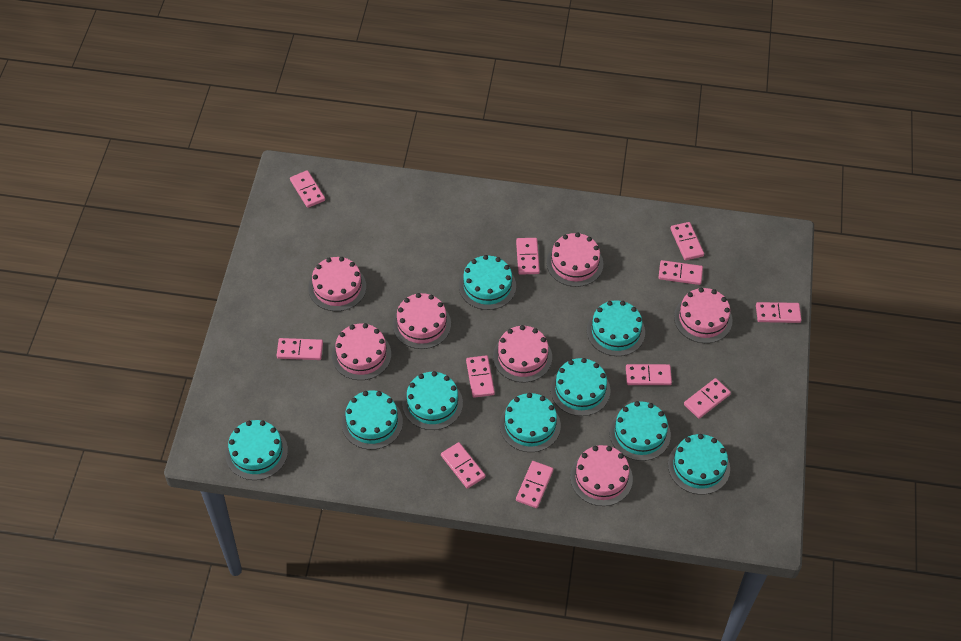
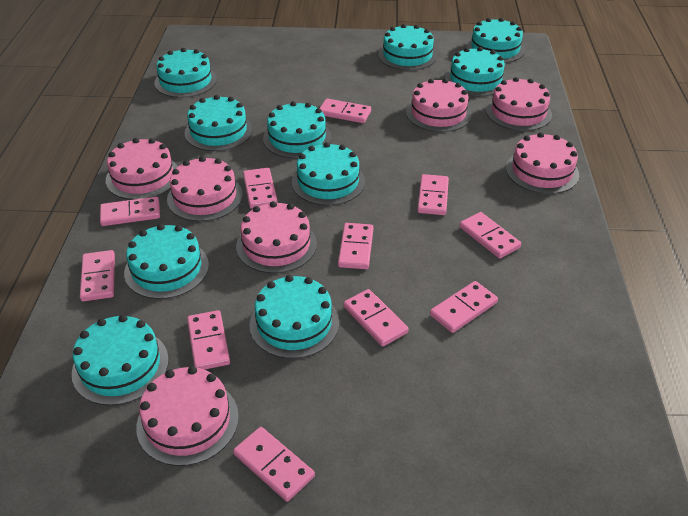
turquoise cake: [226,420,288,480] [342,390,403,450] [402,371,463,430] [459,255,516,310] [500,393,561,452] [550,358,610,416] [587,300,645,356] [609,401,671,461] [668,434,730,495] = 9 -> [72,315,169,406] [124,224,209,299] [154,48,217,98] [184,95,253,151] [249,275,339,359] [263,101,331,158] [292,142,365,205] [378,24,437,70] [445,47,507,96] [466,18,525,63] = 10

